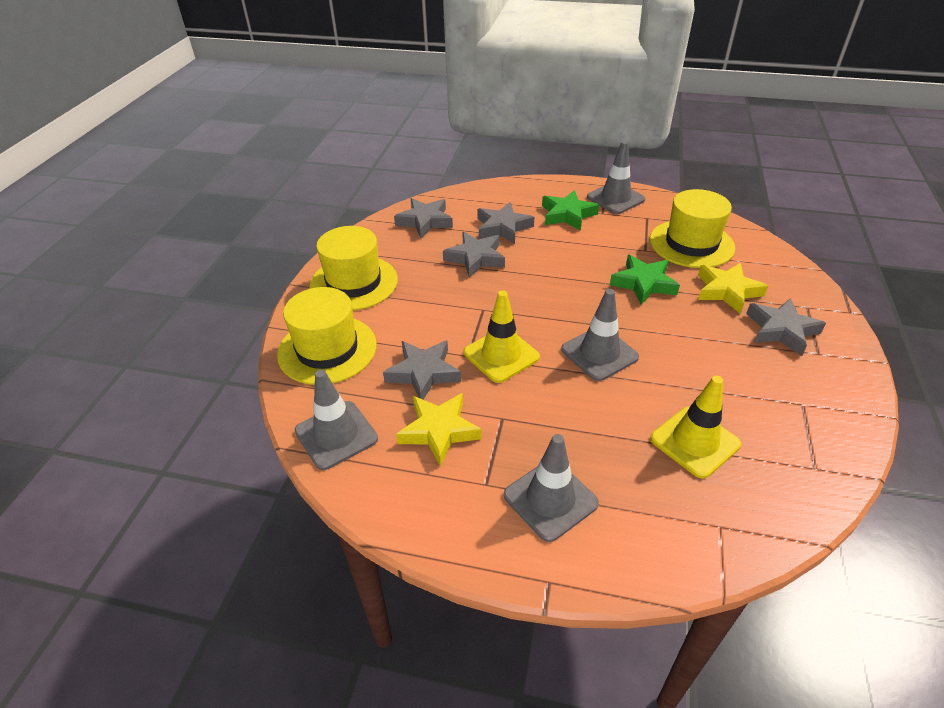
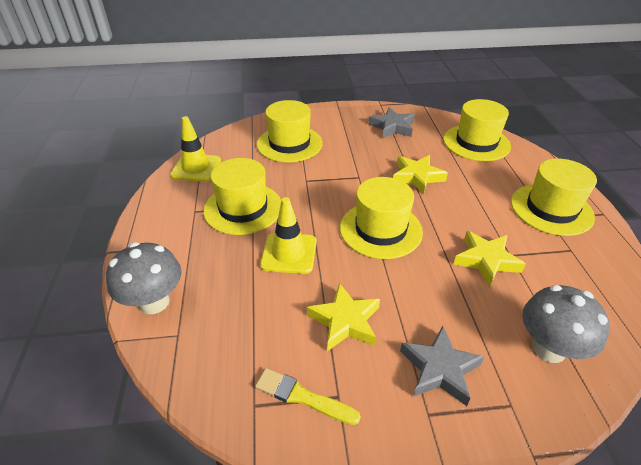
green star: [542,190,599,231] [610,255,680,305] = 2 -> none = 0
grey mushroom: none = 0 -> [106,242,181,314] [522,285,610,363] = 2
grey star: [383,341,461,400] [394,198,453,238] [443,232,505,278] [477,202,534,244] [746,298,826,356] = 5 -> [369,107,415,138] [400,326,485,406] = 2
grey traffic cone: [295,370,378,470] [504,434,599,542] [561,289,639,381] [587,141,645,214] = 4 -> none = 0
yellow brush: none = 0 -> [255,368,361,425] = 1
yellow hat: [277,287,377,385] [309,226,398,310] [650,189,735,268] = 3 -> [203,158,281,235] [257,100,323,162] [340,177,423,259] [443,99,511,161] [511,158,597,236] = 5
yellow star: [396,393,482,467] [698,263,768,314] = 2 -> [307,283,380,351] [393,155,448,195] [453,231,526,287] = 3

